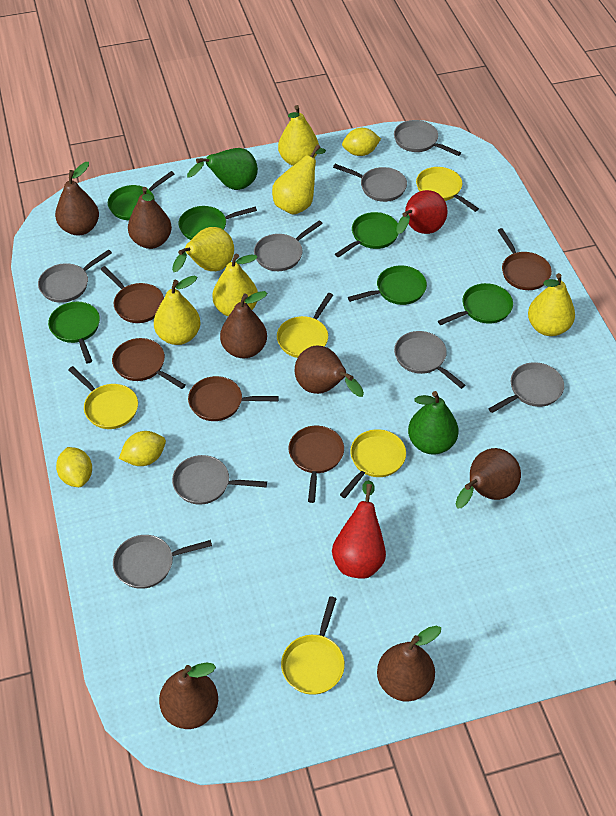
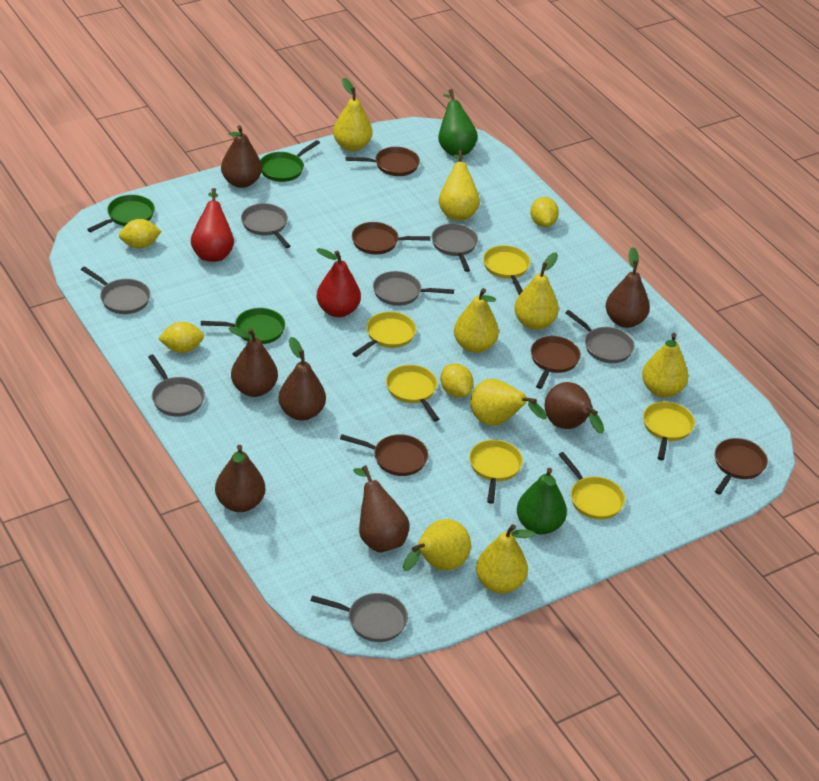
green pan: [48,302,100,363] [108,171,174,220] [179,206,257,240] [335,212,399,257] [348,266,427,305] [438,283,513,325] = 6 -> [87,195,155,232] [201,308,285,344] [260,140,320,182] = 3
grey pan: [38,250,112,303] [113,535,212,589] [172,455,267,505] [254,220,323,271] [333,164,407,202] [394,120,461,156] [394,331,465,389] [488,362,564,413] = 8 -> [81,266,150,314] [148,354,205,417] [241,203,290,248] [311,593,408,642] [373,271,454,306] [432,223,478,272] [565,310,635,363] = 7
yellow lemon: [56,447,92,487] [119,431,166,466] [342,128,381,156] = 3 -> [119,219,161,248] [158,322,204,353] [440,363,474,398] [530,197,559,227] = 4
yellow pan: [68,366,138,429] [277,293,333,358] [281,596,345,695] [340,429,406,498] [416,167,479,212] = 5 -> [352,312,416,357] [386,365,439,421] [469,440,523,504] [483,245,530,295] [559,452,625,520] [643,401,695,460] = 6
yellow pear: [154,275,200,345] [172,227,234,272] [212,254,258,316] [272,145,326,215] [278,105,319,166] [528,273,575,336] = 6 -> [333,78,373,151] [403,519,471,571] [439,150,480,220] [454,288,499,353] [470,379,547,426] [476,524,535,594] [514,252,559,330] [642,333,688,398] = 8

